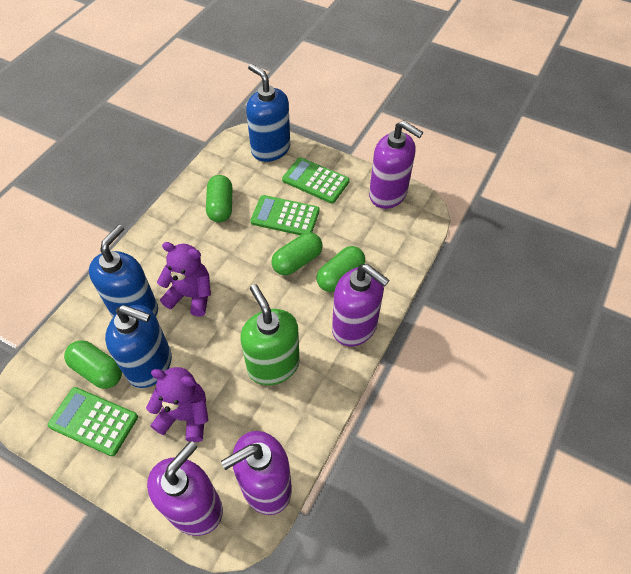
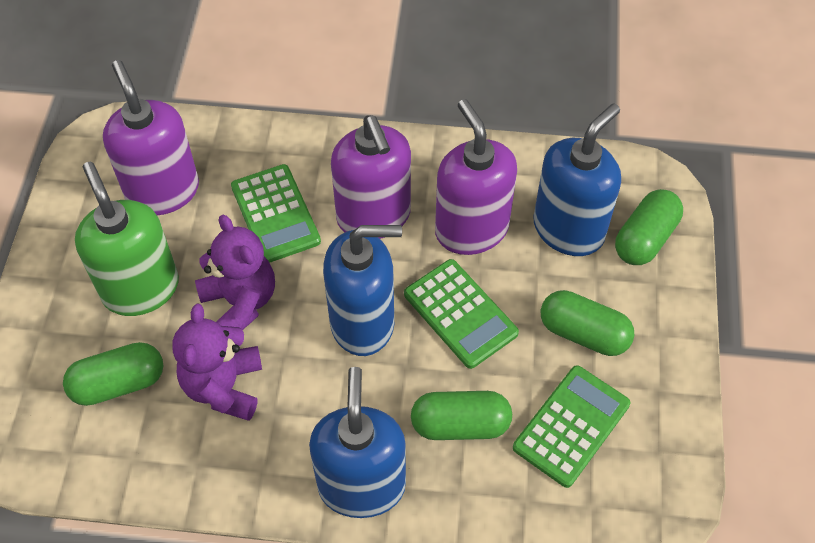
purple soap dispenser: [147,441,223,536] [221,431,292,515] [332,264,389,347] [369,120,423,209] = 4 -> [103,60,199,215] [331,115,411,239] [435,99,517,255] = 3

